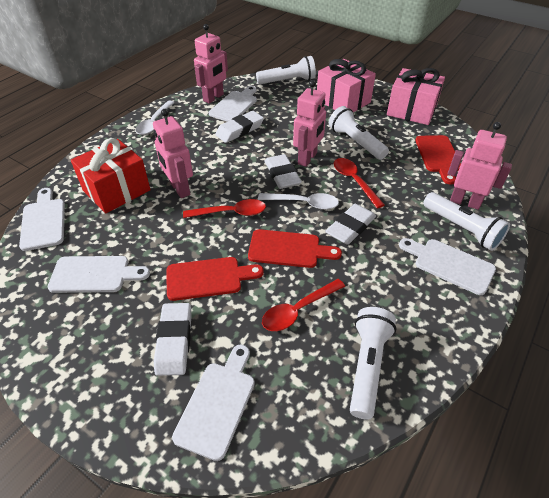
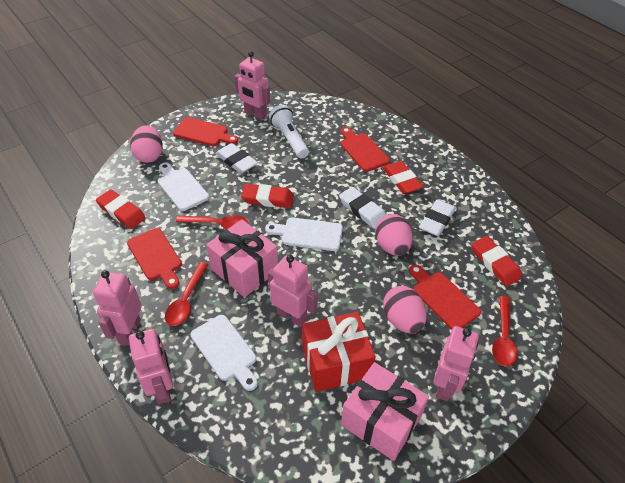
pink egg: none = 0 -> [130,125,163,163] [375,214,413,256] [383,286,427,334] = 3
pink robot: [153,109,193,198] [194,24,228,104] [293,80,326,167] [447,122,512,210] = 4 -> [93,270,142,345] [129,329,173,404] [234,51,271,120] [268,255,318,327] [434,326,479,401] = 5
red cutting board: [167,257,264,301] [248,229,342,268] [415,135,461,185] = 3 -> [127,228,182,289] [173,117,239,146] [341,127,390,172] [409,265,481,330] = 4
red eraser: none = 0 -> [96,189,146,229] [241,184,294,208] [382,161,424,194] [472,236,522,286] = 4
white cutting board: [19,188,65,251] [48,256,150,293] [172,344,255,461] [209,86,257,122] [399,238,496,295] = 5 -> [158,163,209,211] [191,315,258,391] [265,217,343,251] = 3
white eraser: [154,303,192,376] [215,111,264,143] [265,154,302,189] [325,204,376,245] = 4 -> [215,143,258,174] [339,187,386,229] [419,200,456,236] = 3
white flashlight: [256,56,316,85] [329,106,389,160] [350,307,396,420] [423,192,510,251] = 4 -> [269,105,309,158] = 1
white spoon: [135,100,175,135] [258,193,339,210] = 2 -> none = 0

